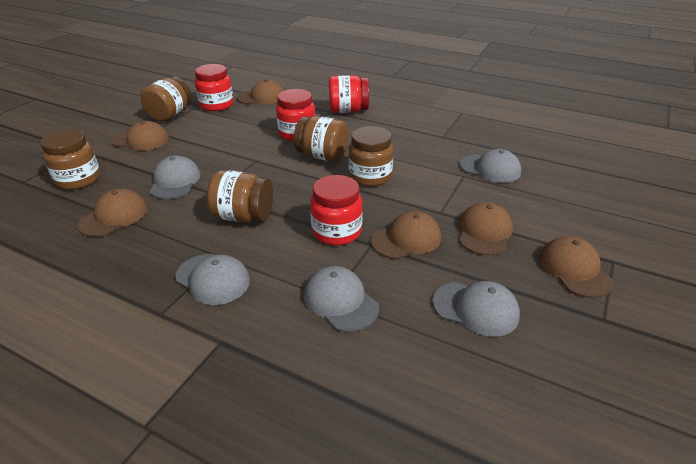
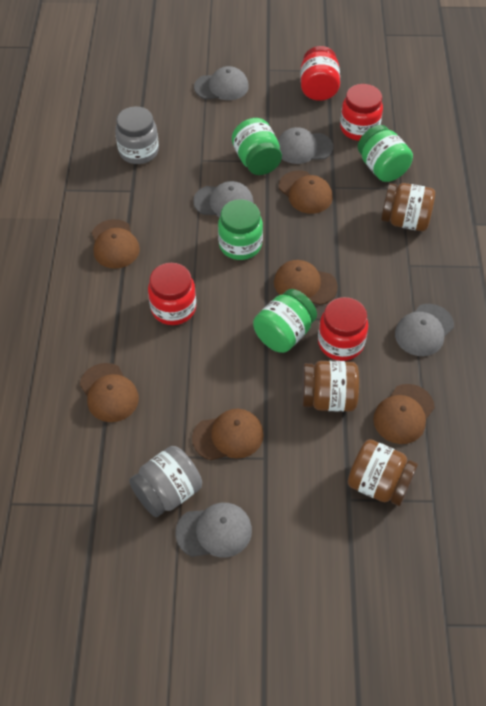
brown jar: [40,129,100,190] [140,76,191,122] [207,170,273,223] [294,116,349,162] [349,126,394,187] = 5 -> [302,361,359,412] [348,439,418,506] [381,183,435,231] = 3
green jar: none = 0 -> [218,199,263,260] [232,118,282,175] [253,289,317,353] [358,125,413,182] = 4
grey jar: none = 0 -> [115,106,159,164] [129,446,202,517] = 2

